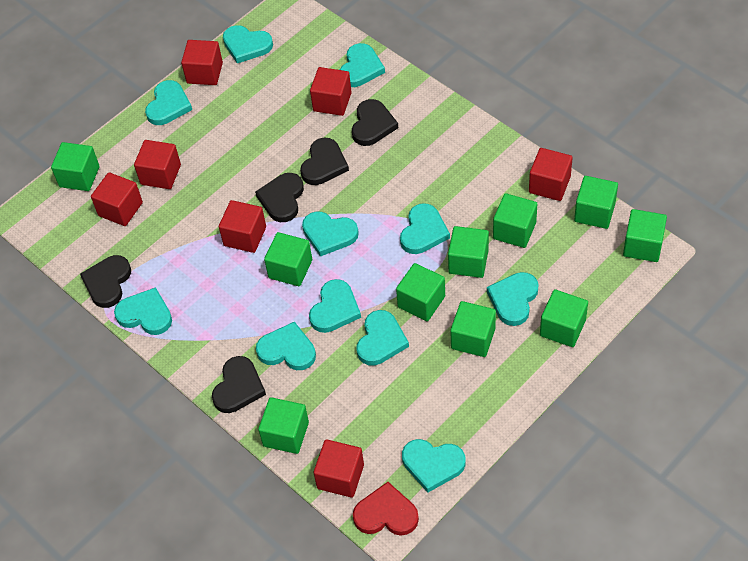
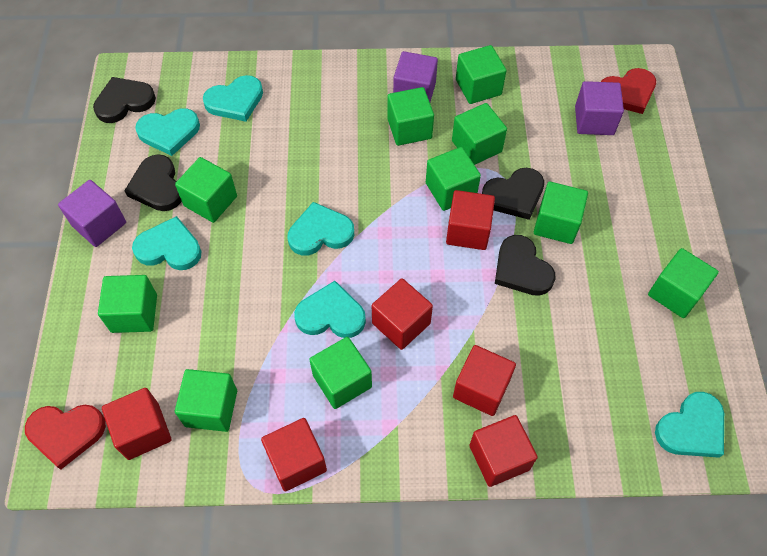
black heart: [80,255,131,308] [212,356,266,413] [255,173,304,222] [300,138,349,185] [352,99,398,146] = 5 -> [93,77,156,123] [124,154,181,211] [482,168,544,220] [495,235,555,296] = 4
purple cube: none = 0 -> [58,180,126,247] [393,51,438,102] [575,81,624,135] = 3
red cube: [91,172,143,226] [134,140,181,189] [181,40,223,85] [219,200,266,253] [310,67,352,116] [313,439,364,498] [529,148,573,201] = 7 -> [102,388,171,460] [261,418,327,491] [372,278,433,350] [446,190,495,250] [453,345,516,416] [469,415,538,487] = 6
red heart: [353,482,419,536] = 1 -> [25,405,106,470] [601,68,656,114] = 2
turquoise heart: [114,287,172,335] [145,80,192,125] [223,25,273,63] [256,322,316,370] [302,211,359,256] [309,279,361,333] [340,43,385,87] [356,310,409,366] [400,203,450,254] [402,439,466,493] [487,272,539,326] = 11 -> [132,216,202,270] [135,108,200,156] [203,75,263,122] [288,202,355,256] [294,281,366,338] [655,392,724,458] = 6

